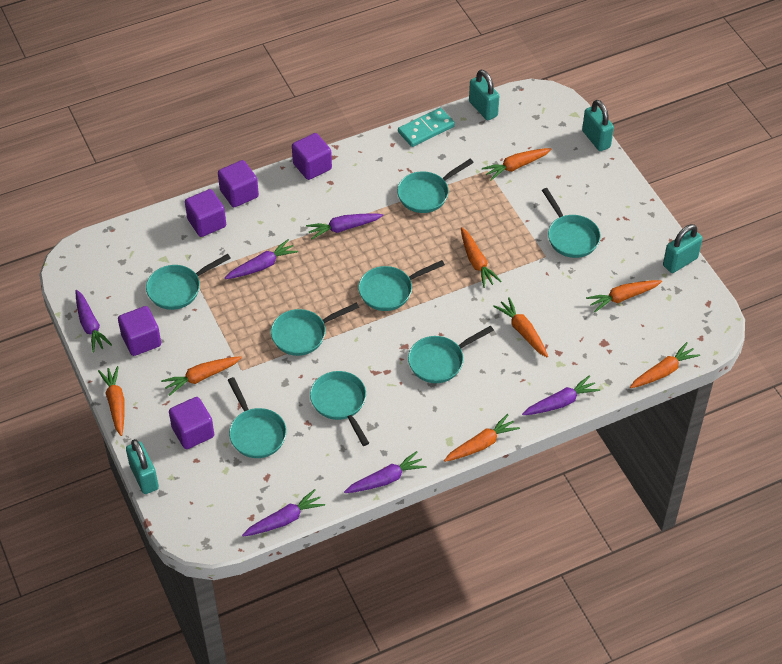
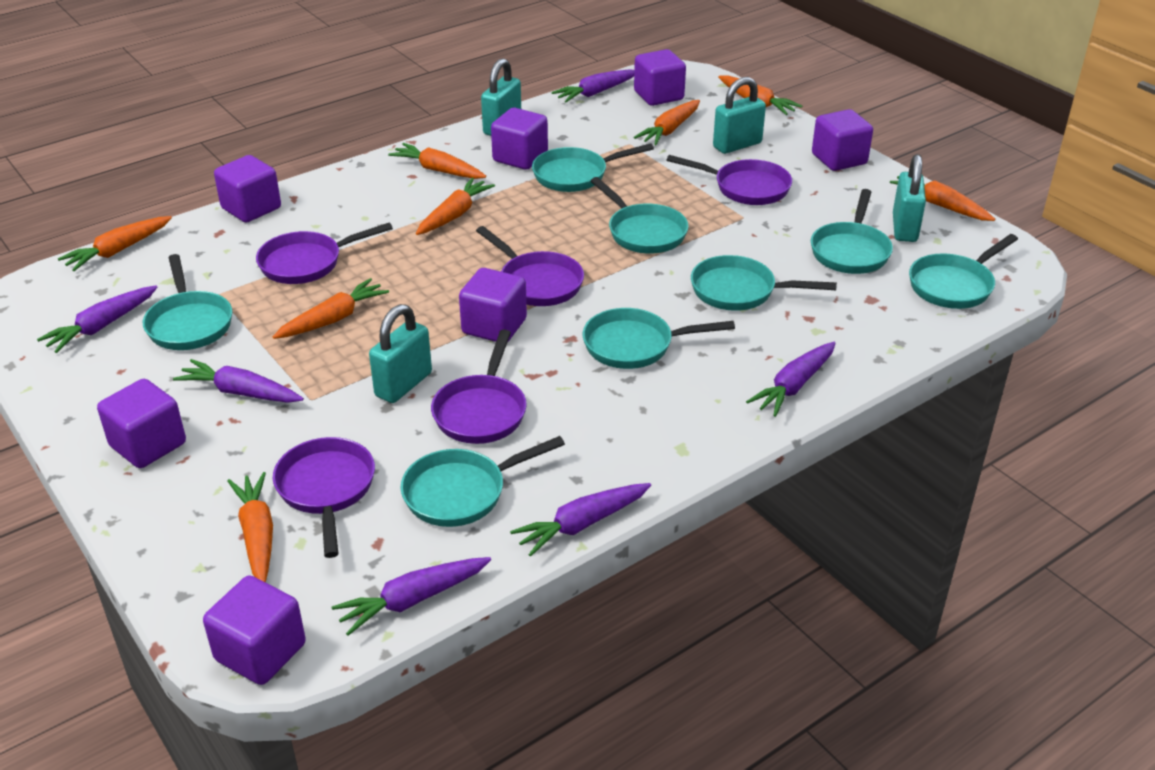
purple cube: [118,306,161,356] [169,397,214,449] [185,189,226,237] [218,160,259,207] [292,133,332,180] = 5 -> [97,379,186,468] [203,575,306,685] [214,155,281,222] [459,268,527,342] [491,108,548,170] [634,49,686,106] [812,109,873,171] = 7
purple pan: none = 0 -> [256,222,393,284] [273,437,375,558] [431,330,527,444] [476,226,584,306] [667,155,792,205] = 5
turquoise domino: [398,108,455,147] = 1 -> none = 0

